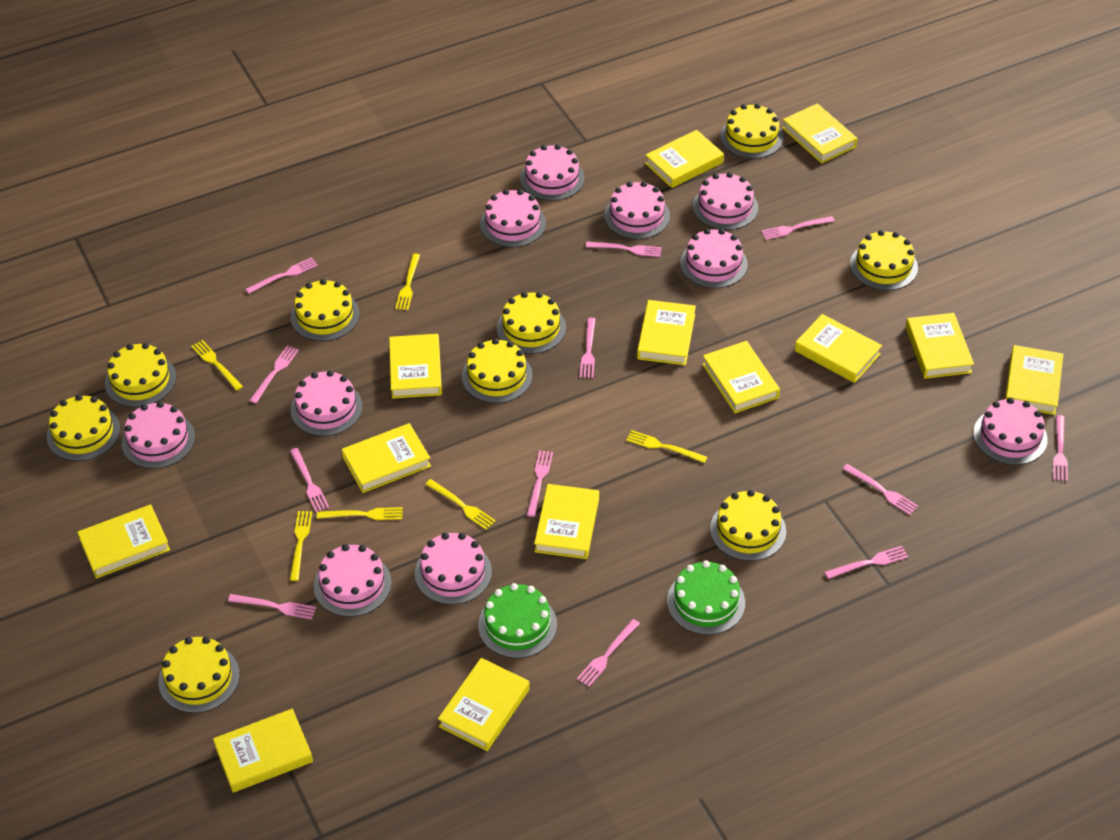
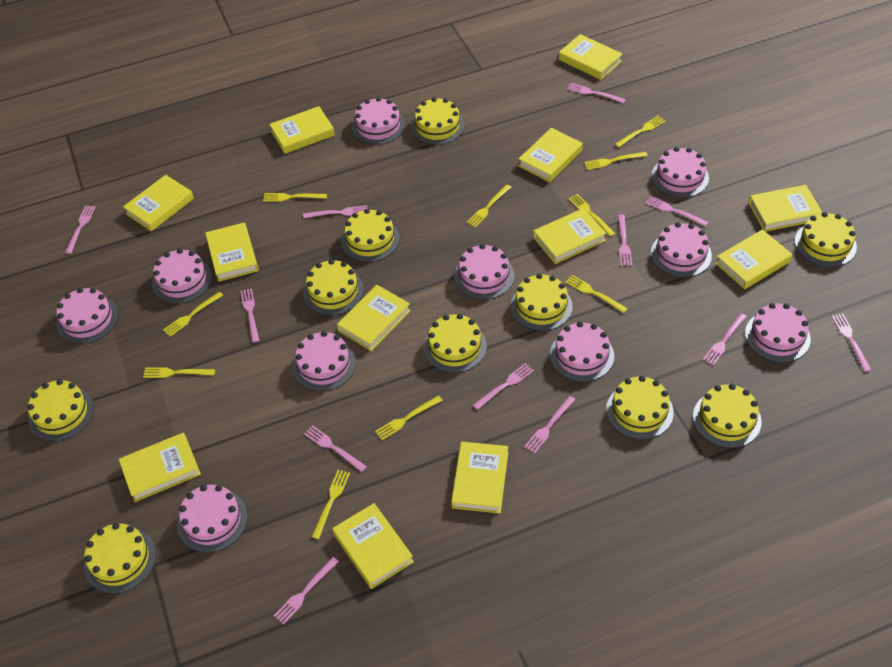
green cake: [478,583,557,658] [667,560,745,635] = 2 -> none = 0
yellow book: [77,504,170,578] [213,709,313,793] [342,423,431,493] [389,334,442,399] [438,658,530,751] [534,484,599,559] [637,300,696,365] [645,130,724,188] [702,341,780,413] [782,103,857,164] [795,314,882,383] [906,313,974,379] [1005,345,1064,415] = 13 -> [119,432,201,502] [123,175,194,231] [205,222,259,282] [269,106,335,154] [332,503,414,589] [337,285,411,351] [451,442,508,513] [518,128,583,182] [533,208,606,264] [559,34,622,80] [715,229,792,289] [749,185,823,232] = 12
yellow cake: [47,394,120,461] [105,343,176,407] [158,636,240,713] [290,279,360,341] [462,338,533,403] [497,292,566,354] [710,490,786,561] [720,103,784,158] [850,230,918,290] = 9 -> [27,379,94,441] [84,523,156,594] [303,259,364,315] [341,209,399,262] [411,97,464,145] [424,314,487,373] [510,273,573,331] [606,376,674,439] [693,384,762,448] [795,212,857,267] = 10
yellow fork: [191,340,243,391] [290,511,312,581] [317,507,403,520] [395,253,420,310] [425,479,496,530] [626,430,707,463] = 6 -> [143,367,215,378] [163,292,223,337] [263,193,327,202] [312,470,350,539] [375,395,443,440] [467,184,511,228] [565,275,628,313] [569,194,615,237] [584,152,647,170] [615,116,665,147] = 10

